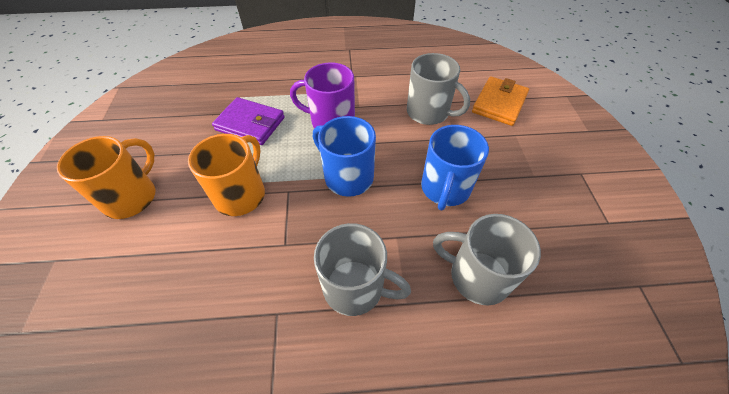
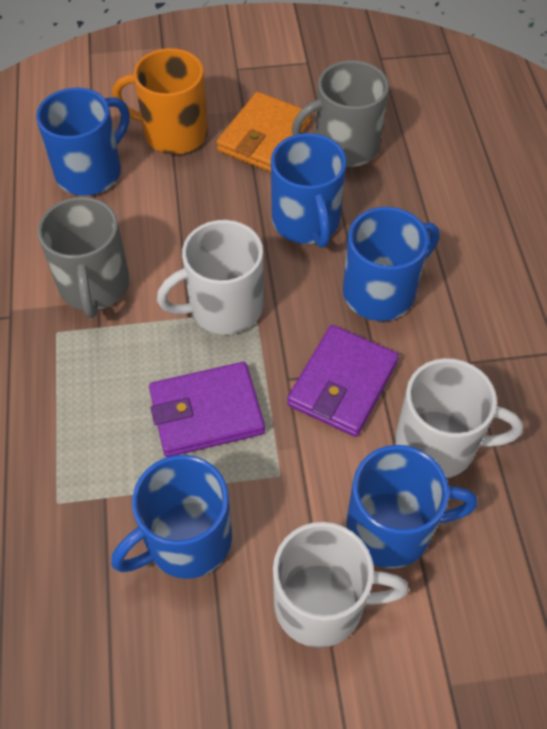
blue mug: [313,116,376,197] [421,125,489,211] = 2 -> [36,88,129,196] [111,455,232,579] [271,133,346,248] [343,207,439,321] [346,445,477,569] = 5
grey mug: [314,223,411,316] [407,53,470,125] [433,214,541,306] = 3 -> [38,197,130,318] [291,60,389,167] = 2
orange mug: [57,136,155,219] [188,134,265,216] = 2 -> [112,48,208,154] = 1
purple mug: [290,62,355,128] = 1 -> none = 0
purple wallet: [212,97,285,145] = 1 -> [149,362,265,457] [287,325,399,437] = 2
white mug: none = 0 -> [157,220,263,335] [273,522,409,648] [395,358,523,478] = 3

